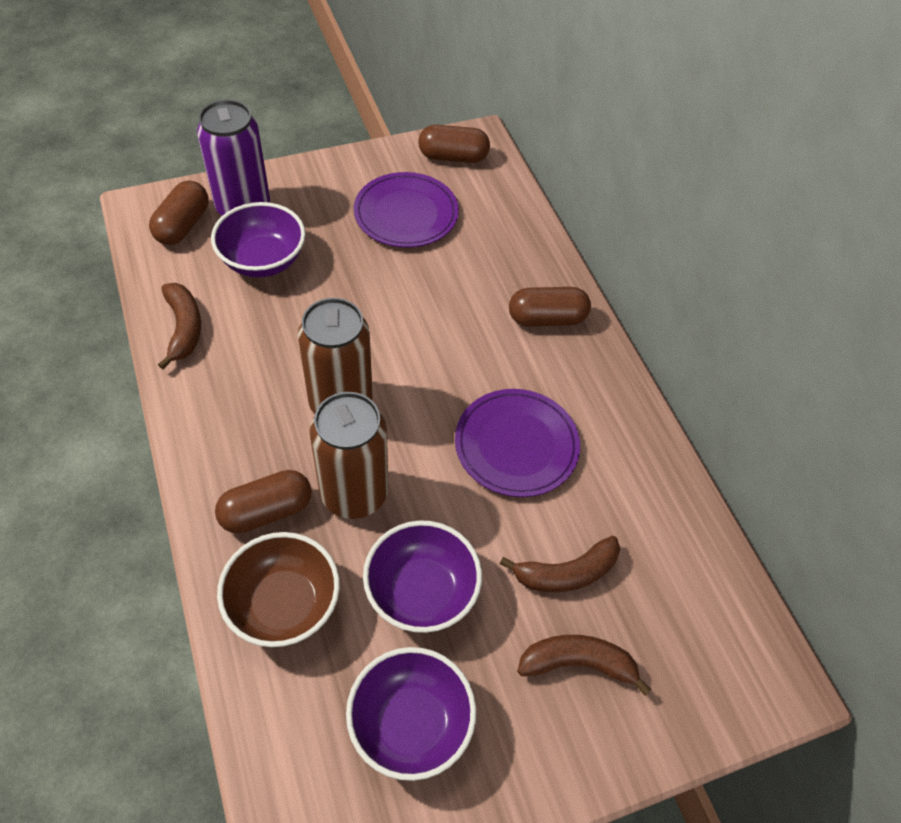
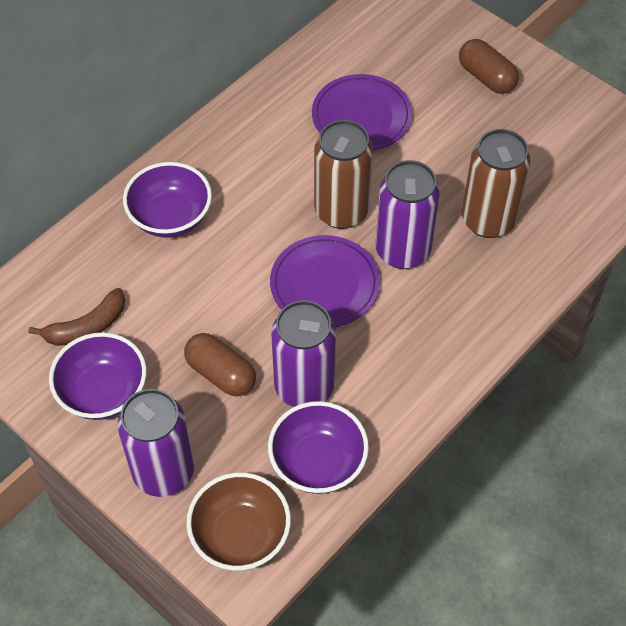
brown banana: [158,283,201,369] [500,536,620,593] [517,635,651,696] = 3 -> [29,288,125,346] = 1
brown capsule: [149,180,209,245] [215,470,312,533] [418,125,490,163] [509,287,591,327] = 4 -> [184,333,256,397] [459,39,519,94] = 2
purple can: [197,100,270,216] = 1 -> [118,389,194,497] [271,300,336,407] [375,160,440,269] = 3

